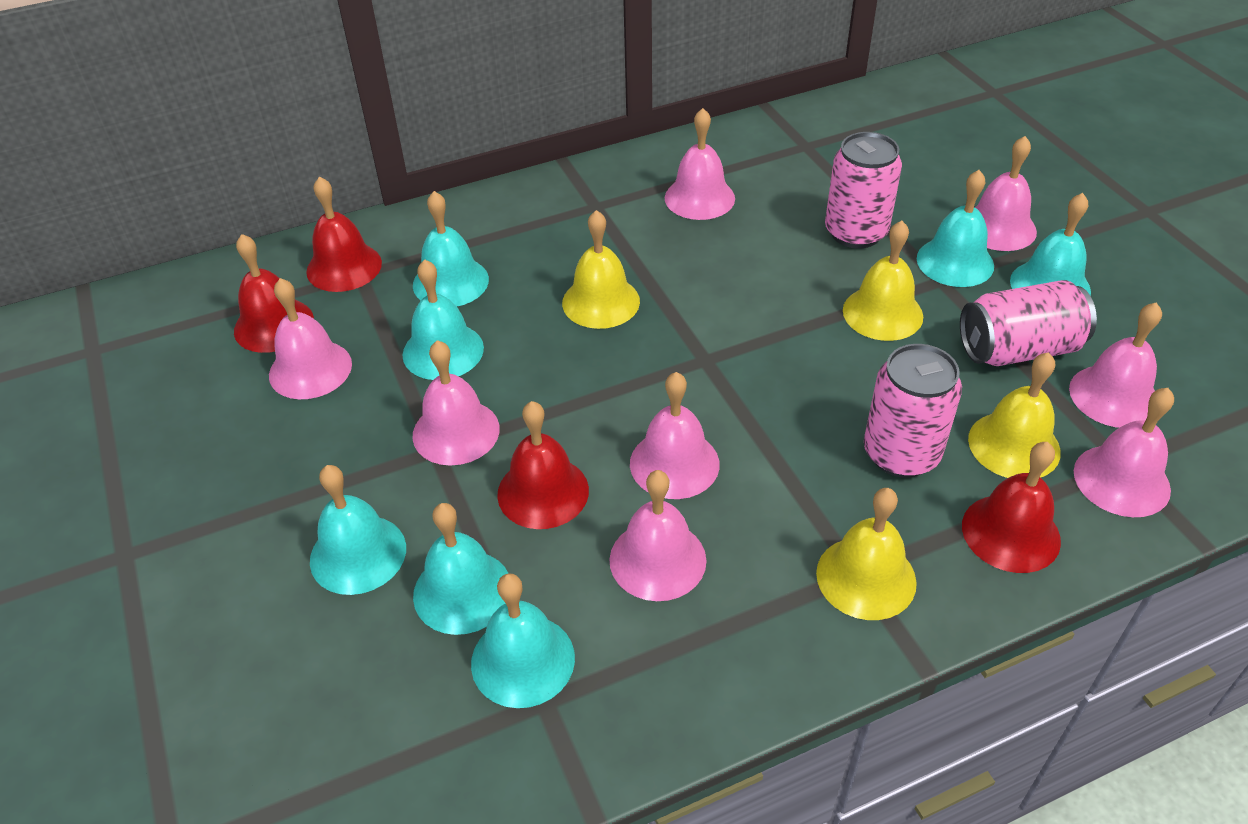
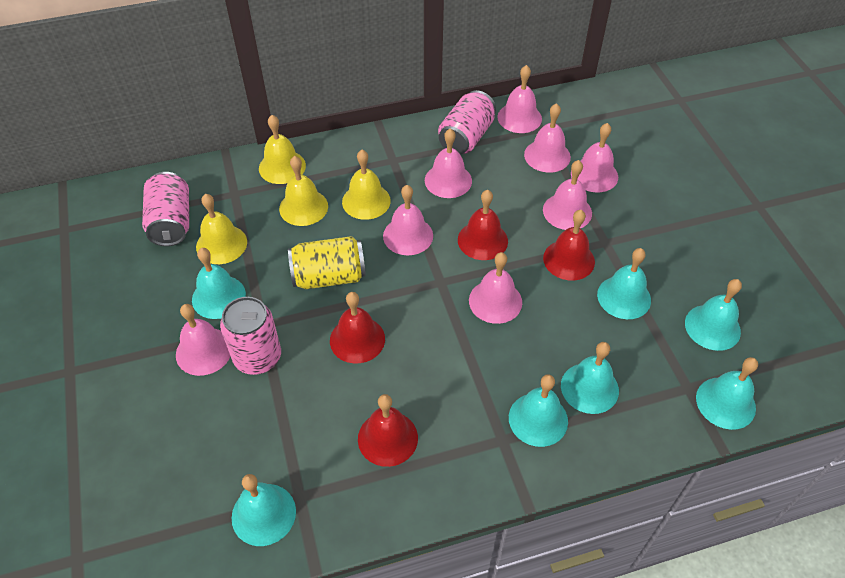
yellow can: none = 0 -> [288,236,366,289] = 1

